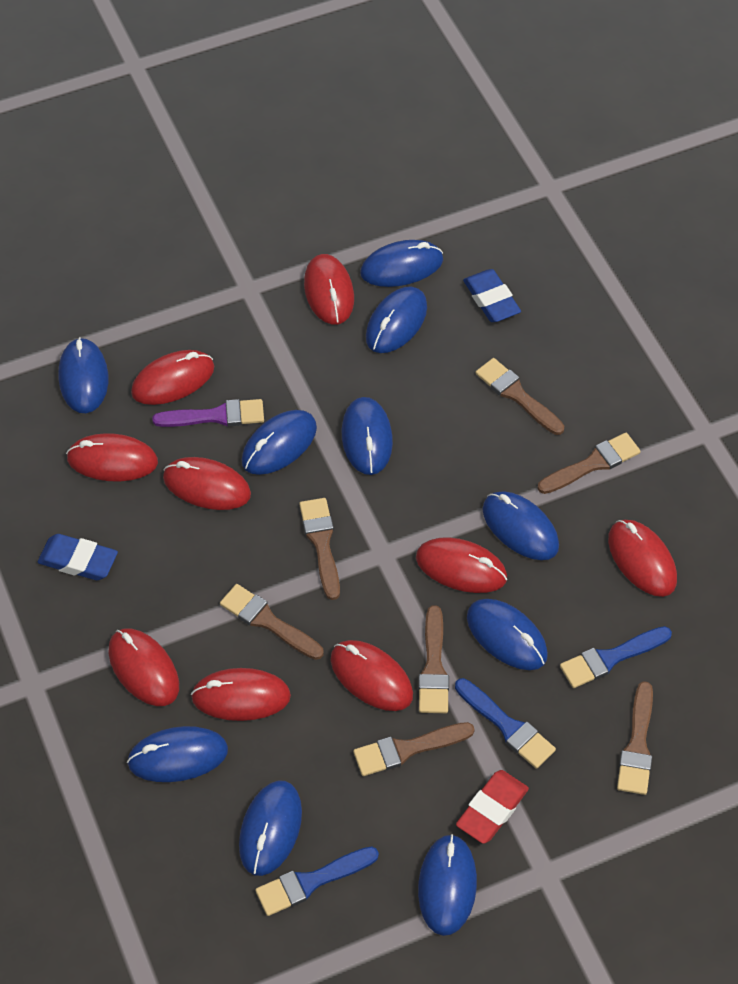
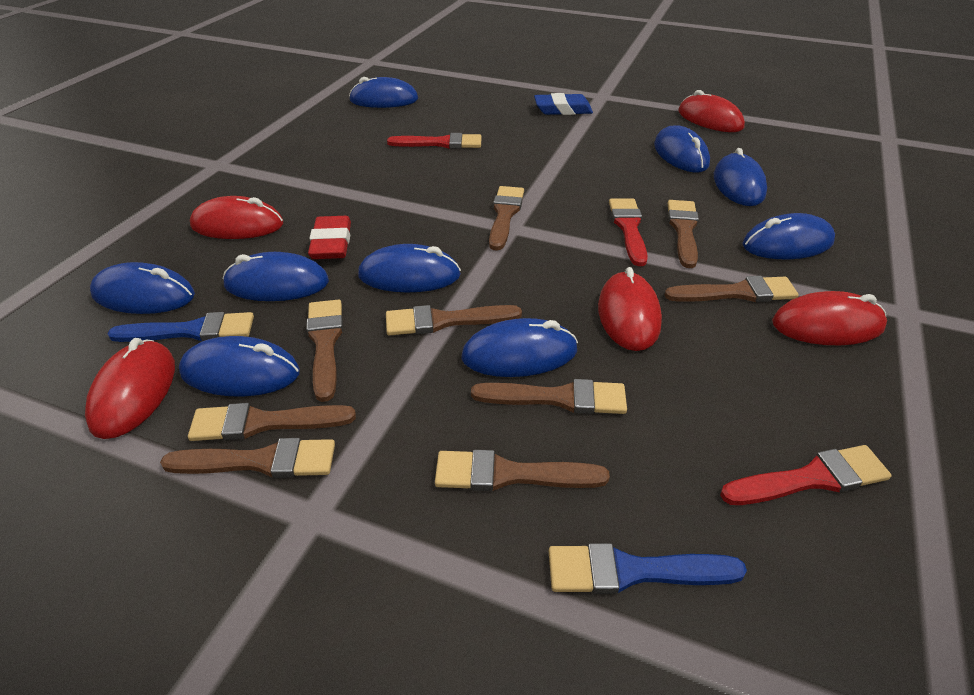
blue brush: [255,846,379,916] [455,678,556,769] [560,626,672,688] = 3 -> [108,312,254,342] [549,543,747,594] = 2
blue eraser: [38,534,118,580] [463,269,521,322] = 2 -> [534,93,593,115] = 1
blue mouse: [58,337,108,413] [127,726,228,782] [239,780,302,876] [242,410,317,475] [342,397,393,475] [360,240,443,287] [366,286,427,353] [418,834,477,936] [467,599,548,670] [482,491,559,560] = 10 -> [90,262,195,314] [179,336,300,396] [223,252,329,301] [349,77,418,108] [358,244,461,292] [461,318,578,377] [654,125,710,173] [714,148,767,206] [742,213,835,259] = 9
brown brush: [220,584,324,660] [299,498,340,600] [353,722,475,776] [418,605,449,713] [476,358,564,435] [538,433,641,494] [617,681,653,795] = 7 -> [160,438,335,478] [188,403,356,441] [306,300,343,402] [386,305,522,335] [435,449,610,491] [471,379,627,414] [489,186,524,251] [664,276,799,302] [668,200,699,268] = 9
purple brush: [152,399,264,427] = 1 -> none = 0
red brush: none = 0 -> [387,133,482,149] [609,198,648,266] [720,445,892,505] = 3
red mouse: [66,433,158,482] [108,629,179,706] [131,350,215,405] [163,457,251,510] [191,668,291,721] [304,254,354,325] [331,640,413,711] [416,537,507,593] [608,520,677,597] = 9 -> [85,338,175,439] [190,196,283,239] [598,267,662,351] [679,90,745,132] [772,291,887,345] = 5

